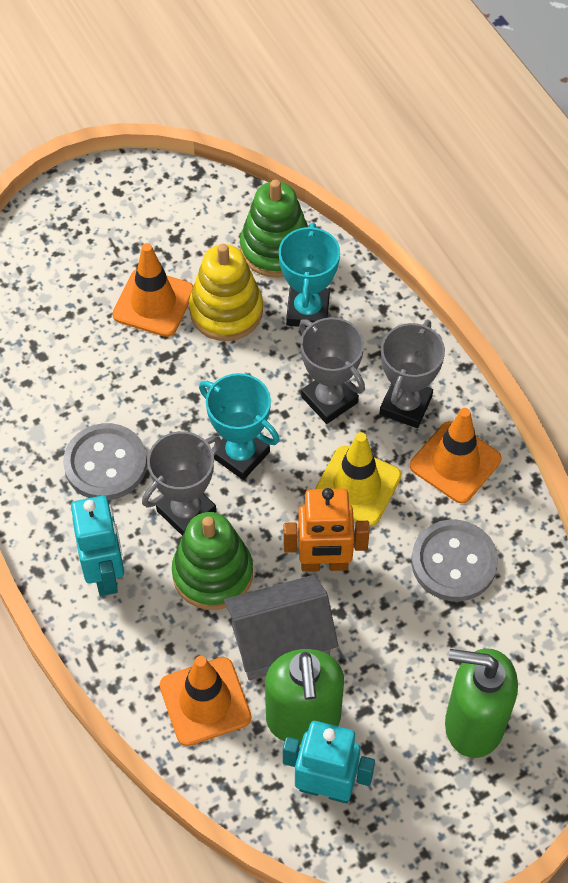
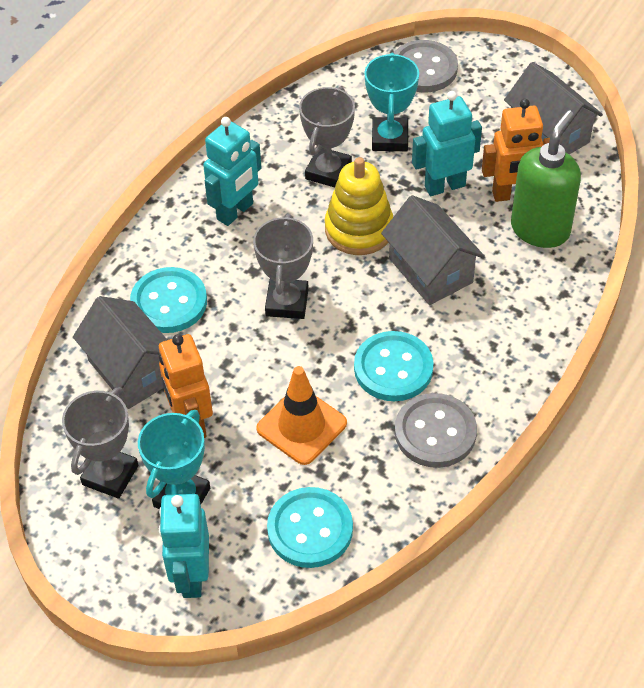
green soap dispenser: [265,649,344,745] [445,648,518,758] = 2 -> [511,110,581,248] = 1
green stacking toy: [172,512,253,610] [240,179,308,278] = 2 -> none = 0
grey house: [223,575,338,680] = 1 -> [73,296,167,409] [381,195,485,305] [504,62,603,155] = 3
orange robot: [284,488,370,572] = 1 -> [159,334,213,438] [482,99,550,202] = 2
orange traffic cone: [112,243,193,337] [160,656,251,746] [410,408,501,503] = 3 -> [256,366,347,465] = 1
turquoise button: none = 0 -> [130,267,207,333] [267,487,353,568] [354,331,434,401] = 3
turquoise robot: [71,496,124,596] [283,721,375,803] = 2 -> [159,494,209,598] [203,117,262,226] [412,91,482,196] = 3
yellow traffic cone: [315,432,401,526] = 1 -> none = 0

